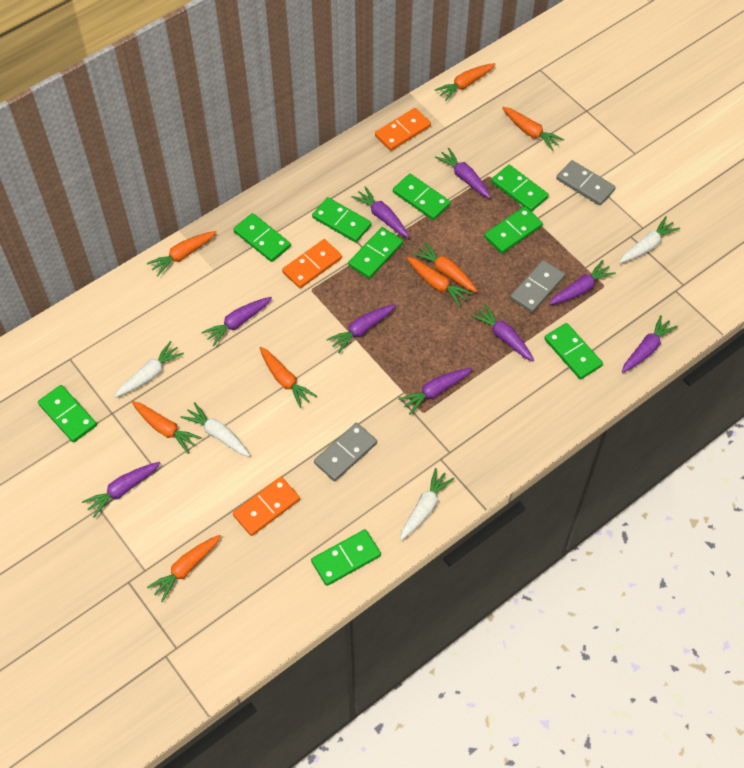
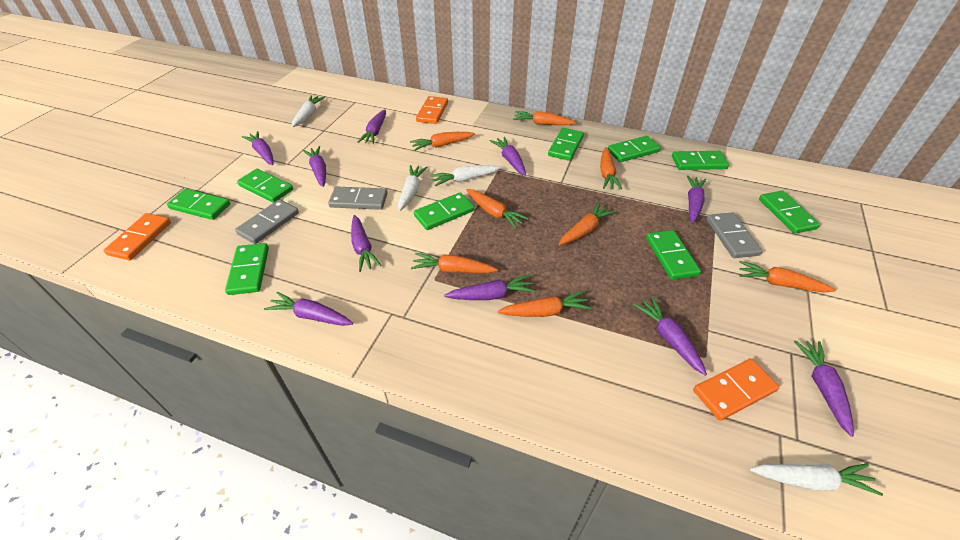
purple carrot: [82,462,160,518] [201,297,272,346] [326,304,396,353] [351,186,409,238] [398,368,472,415] [435,148,491,198] [471,304,534,362] [549,260,616,305] [622,315,678,373] = 9 -> [242,131,274,165] [264,292,353,326] [302,146,326,187] [351,215,381,272] [358,110,386,144] [444,275,536,300] [490,137,526,176] [634,297,707,376] [687,175,706,223] [794,340,854,437] = 10

